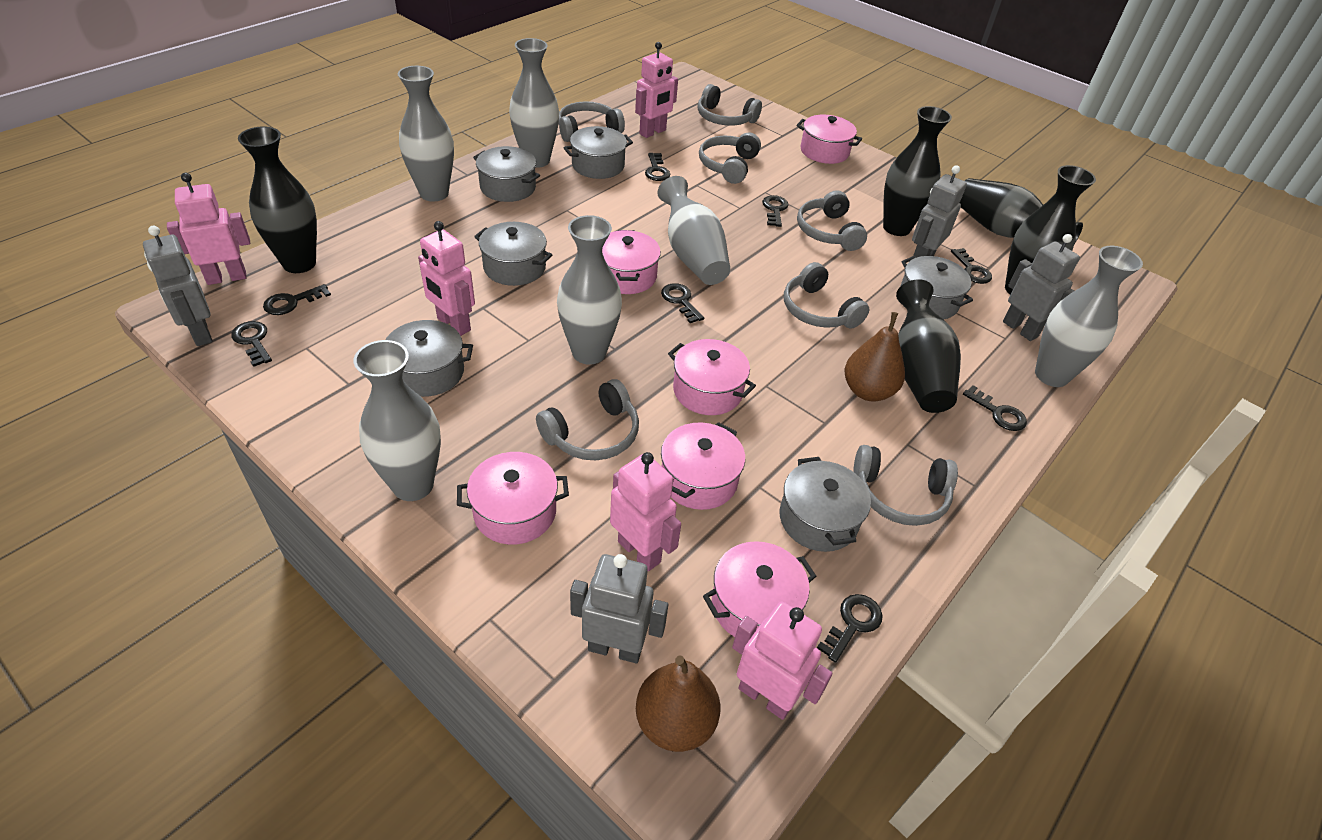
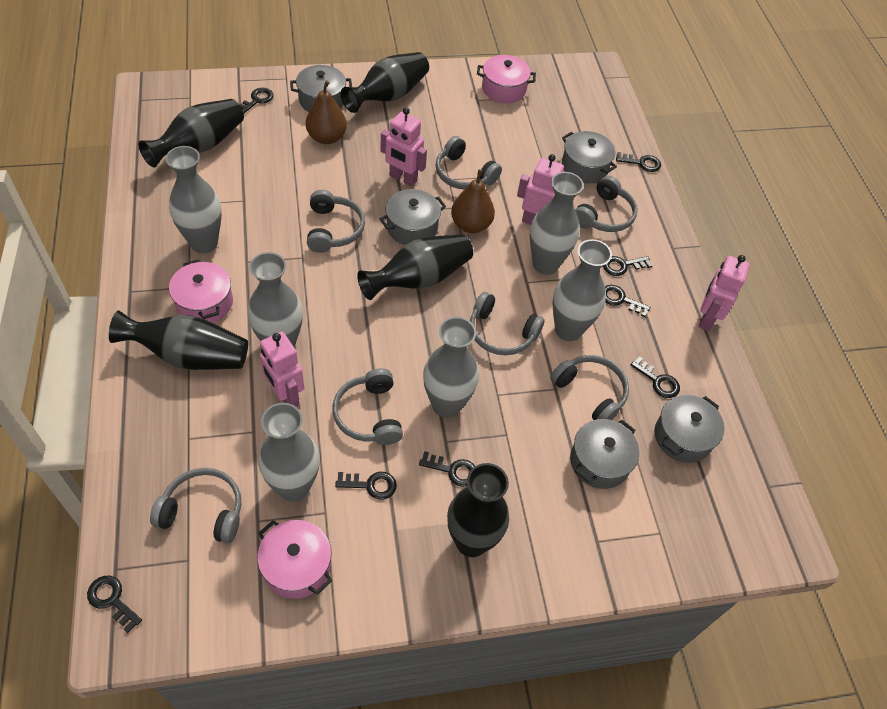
grey pot: [386,320,473,397] [473,146,540,202] [474,222,552,286] [564,126,633,179] [780,457,871,552] [900,256,973,319] = 6 -> [290,65,352,112] [380,189,446,245] [562,131,617,183] [570,419,640,489] [655,395,724,463] = 5
grey robot: [143,226,213,346] [570,554,668,663] [912,165,967,258] [1003,234,1080,341] = 4 -> none = 0
pink pot: [457,452,569,545] [602,230,661,294] [661,422,745,510] [668,339,756,415] [703,541,816,637] [796,115,862,164] = 6 -> [169,259,233,323] [257,520,332,599] [477,55,536,103] = 3
pink robot: [167,173,250,285] [418,221,475,336] [610,452,681,571] [635,42,678,138] [732,602,832,720] = 5 -> [260,331,304,407] [381,107,427,187] [517,154,564,225] [699,255,750,331] = 4

